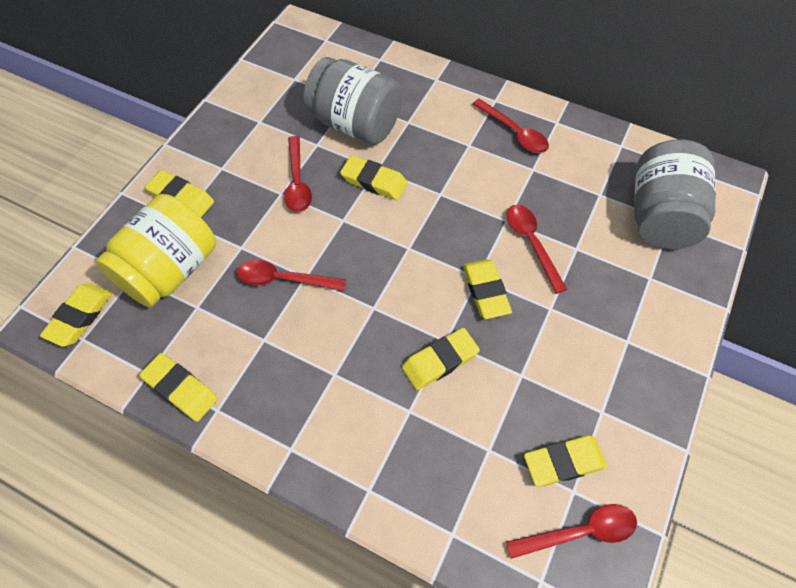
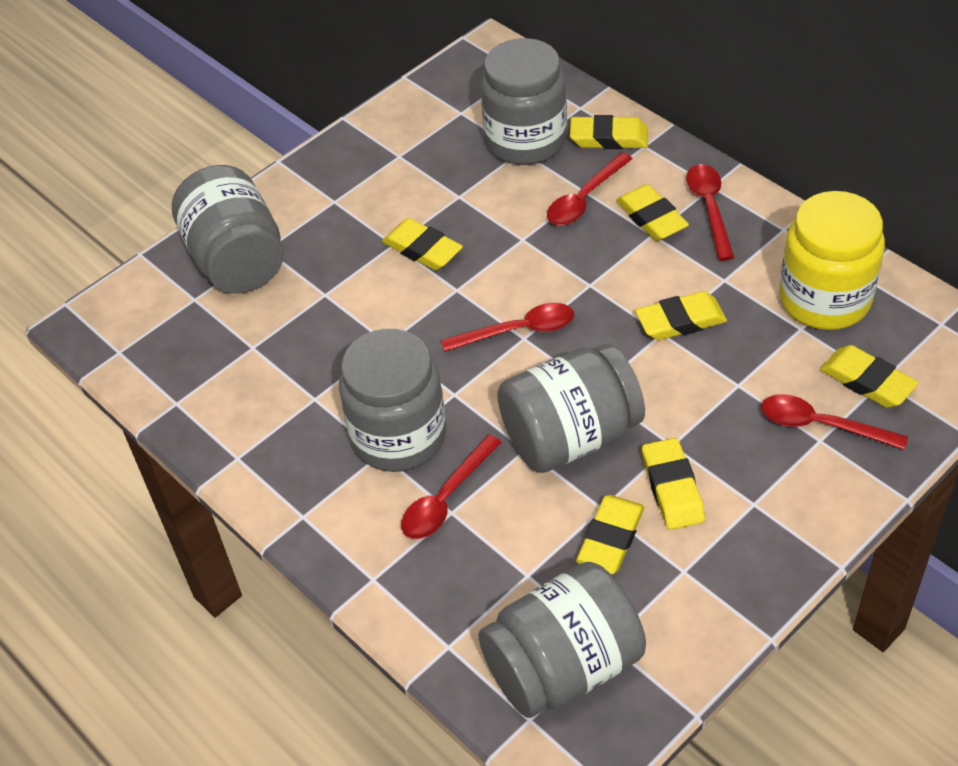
grey jar: [303,57,402,145] [634,139,716,249] = 2 -> [172,165,284,293] [339,329,446,472] [478,562,646,718] [480,38,567,165] [497,344,645,473] = 5

